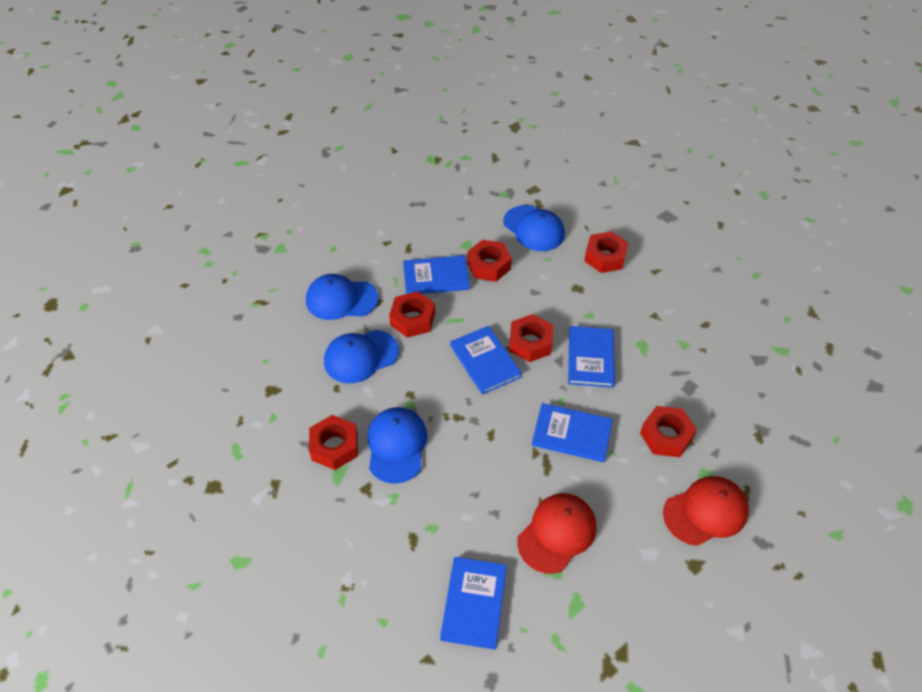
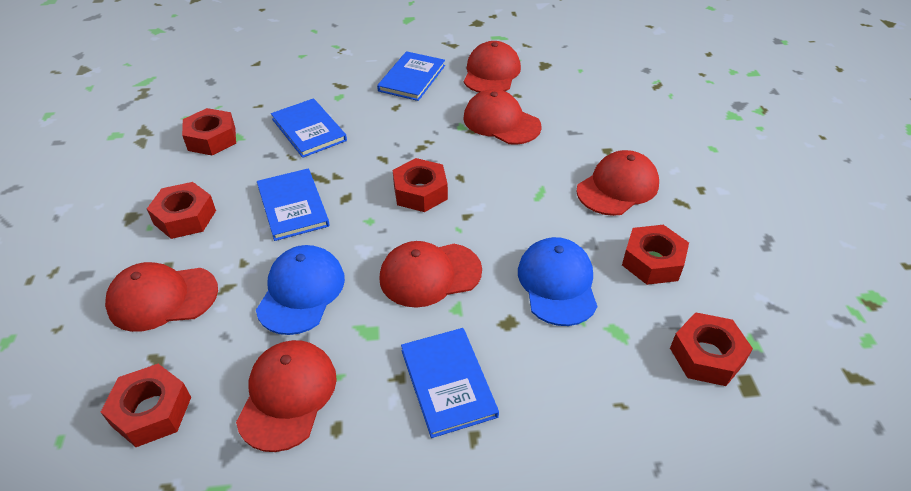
blue book: [403,255,470,294] [440,557,507,650] [450,326,522,395] [532,403,613,462] [568,326,615,388] = 5 -> [257,169,330,241] [271,98,347,158] [377,51,445,101] [401,328,499,438] = 4
blue cap: [306,274,379,320] [324,330,399,383] [367,407,427,484] [503,205,565,251] = 4 -> [256,245,345,335] [518,237,597,326] = 2
red cap: [517,493,596,574] [663,476,749,546] = 2 -> [105,262,218,332] [236,340,337,452] [379,241,482,308] [464,41,521,92] [464,89,542,145] [576,150,659,216] = 6

